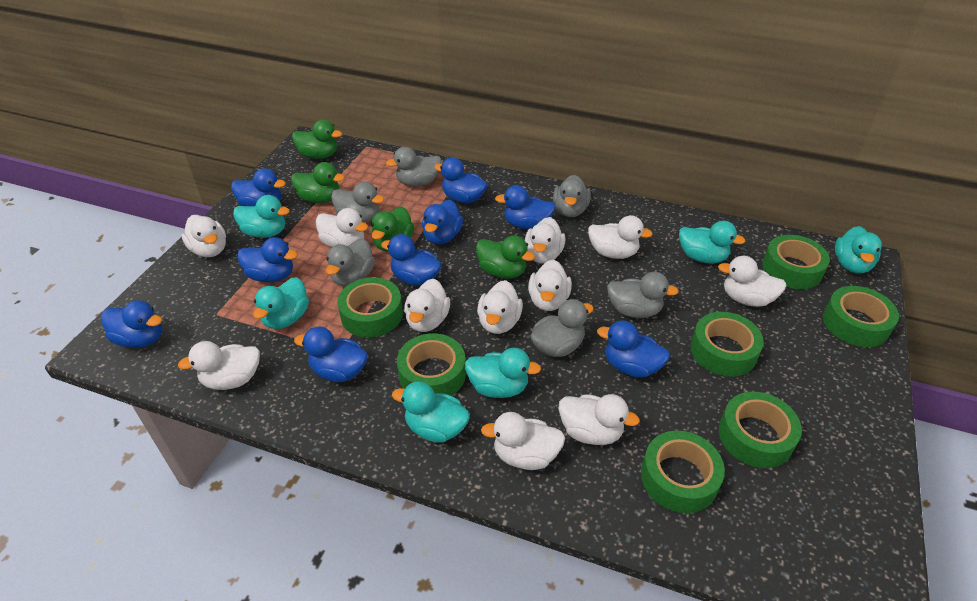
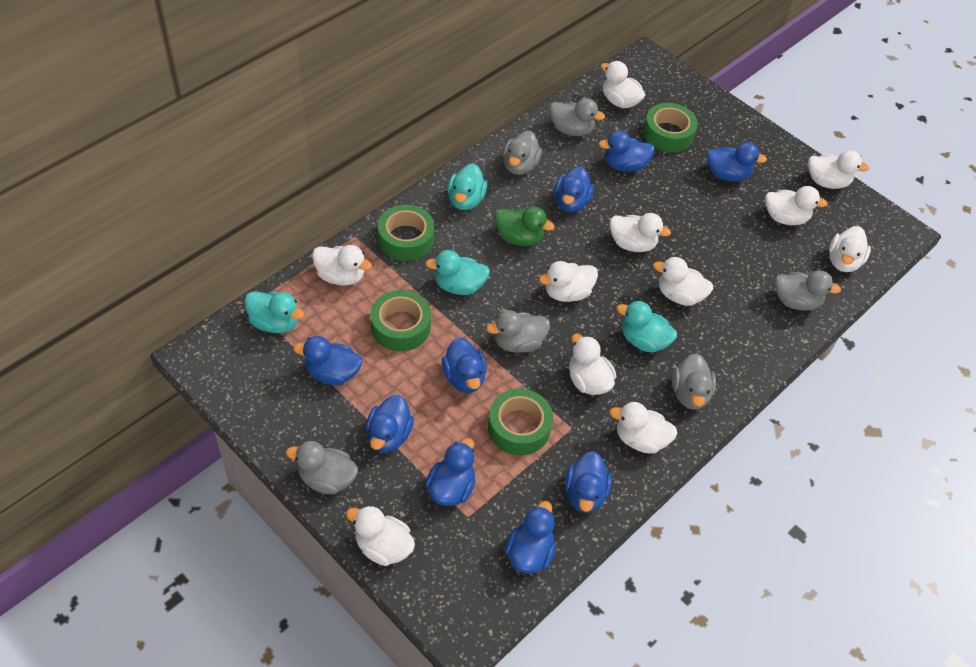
green duck: [291,162,345,203] [292,120,342,159] [371,207,415,251] [476,235,535,279] = 4 -> [495,207,555,246] = 1
green tape: [337,277,403,338] [397,333,466,396] [641,431,725,513] [691,312,764,377] [719,392,802,468] [762,235,830,289] [823,286,899,347] = 7 -> [370,290,431,351] [378,205,435,261] [488,389,553,455] [643,103,698,153] = 4
turquoise duck: [233,195,290,238] [253,277,309,329] [392,381,470,443] [465,348,541,398] [679,221,746,264] [835,226,882,274] = 6 -> [244,291,304,333] [425,250,490,295] [448,163,487,210] [617,301,677,353] = 4

